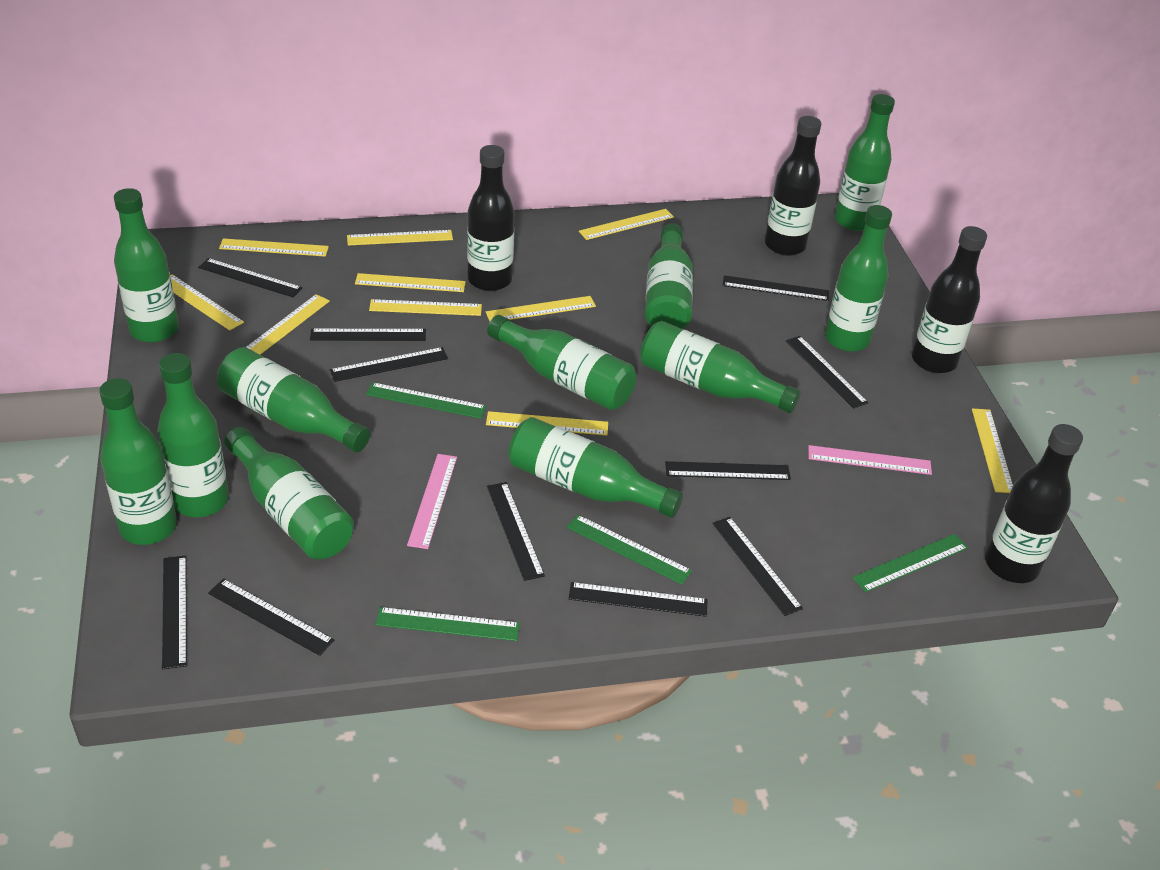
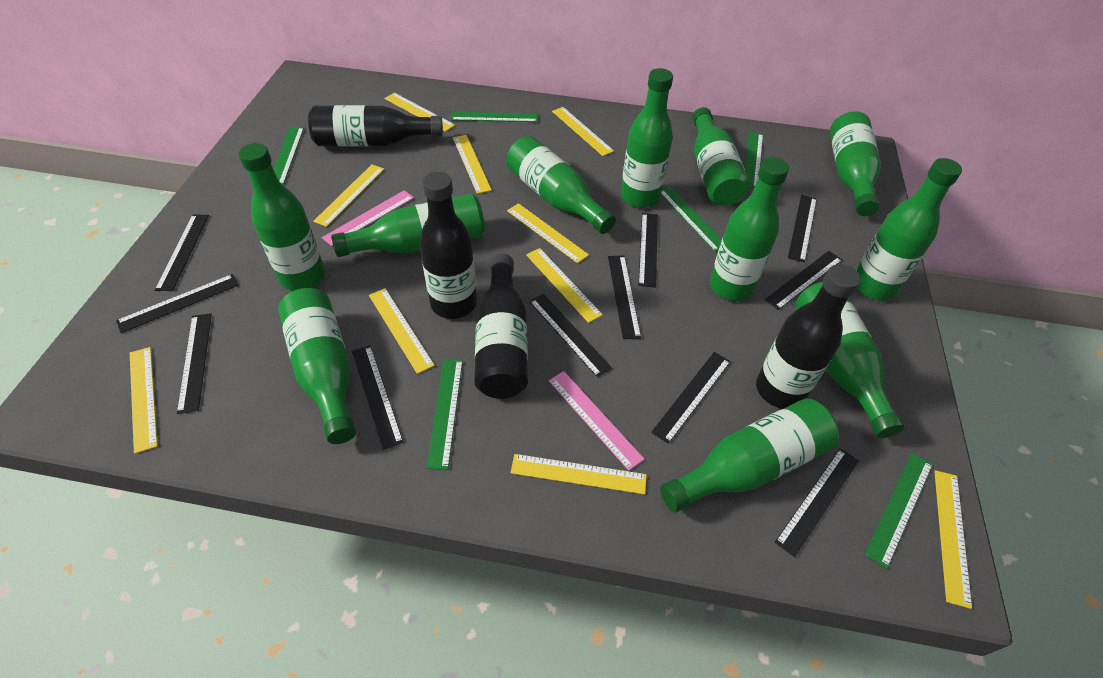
green ruler: [366,382,487,419] [375,607,520,641] [567,514,692,585] [852,534,968,592] = 4 -> [273,127,304,185] [427,359,463,470] [451,112,538,122] [661,187,722,252] [745,132,763,188] [864,453,933,569] = 6

